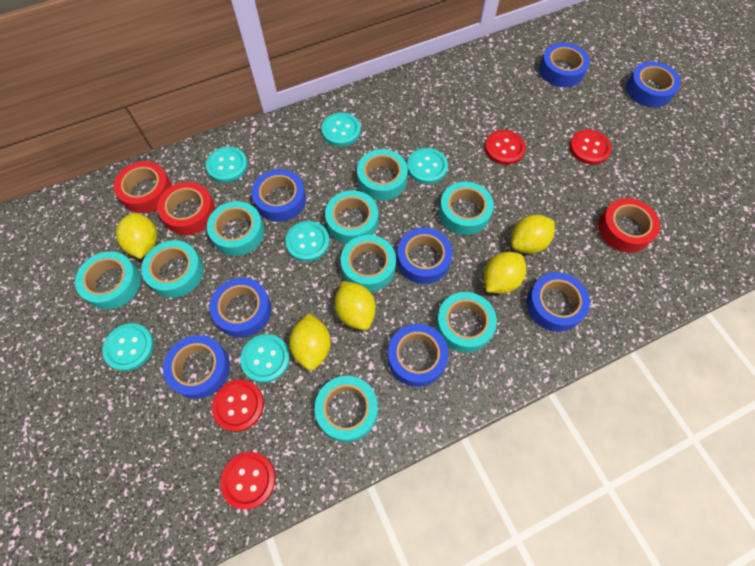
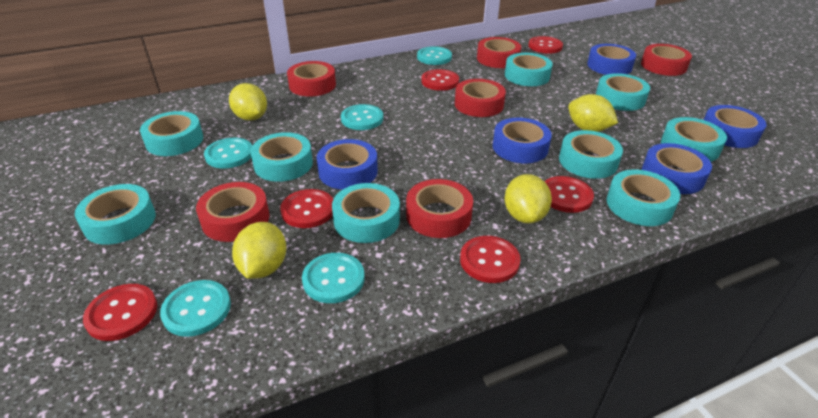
blue tape: [163,335,230,399] [210,278,272,338] [252,169,306,222] [388,324,448,387] [397,228,453,284] [527,272,590,332] [539,43,590,87] [626,62,681,107] = 8 -> [317,139,378,190] [493,118,552,163] [587,44,636,75] [642,143,712,194] [704,105,766,148] = 5
red button: [212,380,264,432] [220,452,275,509] [485,130,526,165] [569,130,612,165] = 4 -> [83,284,157,341] [280,189,333,228] [421,69,459,91] [460,236,521,283] [528,36,563,54] [544,176,594,213] = 6
red tape: [114,161,172,213] [157,182,216,235] [598,198,660,253] = 3 -> [196,182,270,242] [287,61,336,96] [406,179,473,238] [455,79,506,117] [477,37,521,68] [641,44,692,76] = 6
turquoise button: [103,323,154,371] [206,147,248,183] [240,334,290,383] [285,221,330,262] [321,113,361,146] [407,148,448,184] = 6 -> [160,280,231,337] [204,138,252,168] [302,253,365,303] [341,104,383,130] [417,46,452,65] = 5
yellow lemon: [116,213,158,259] [289,313,331,370] [335,281,376,330] [484,252,526,294] [511,215,555,254] = 5 -> [229,83,267,121] [232,222,287,279] [504,174,552,224] [568,94,618,132] = 4

